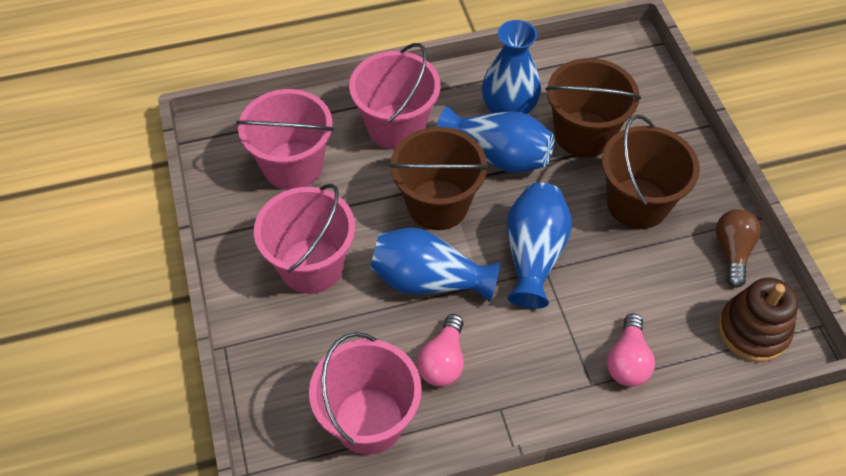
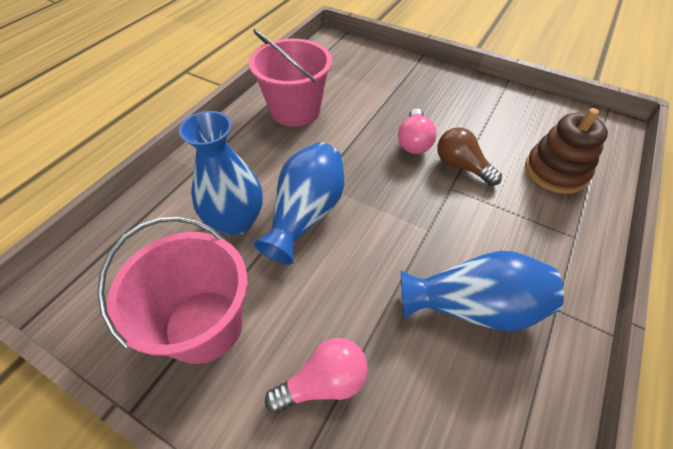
blue vase: [370,227,500,302] [437,107,554,173] [482,20,541,114] [507,182,572,309] = 4 -> [179,111,263,236] [254,142,344,265] [401,251,564,332] = 3
brown bucket: [389,127,489,230] [545,58,641,157] [602,115,700,229] = 3 -> none = 0
pink bucket: [236,89,334,190] [254,184,355,294] [309,332,422,455] [349,43,440,150] = 4 -> [97,217,248,364] [249,29,332,126] = 2

